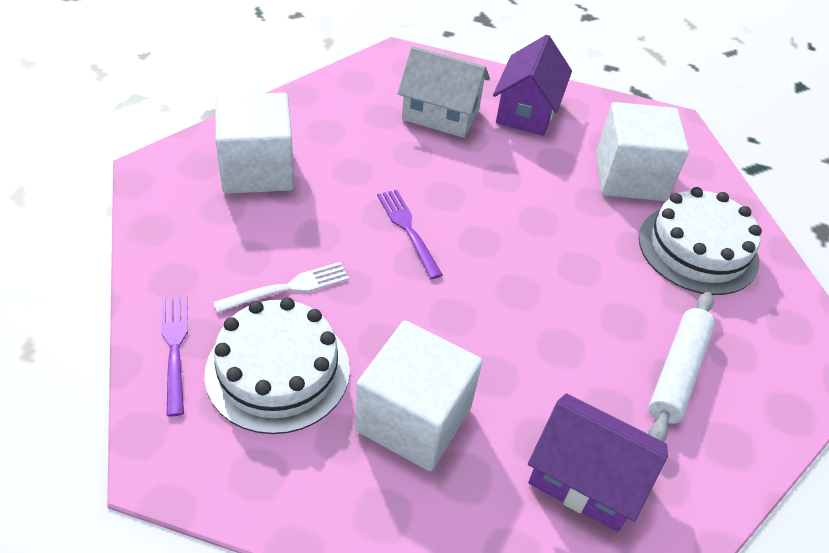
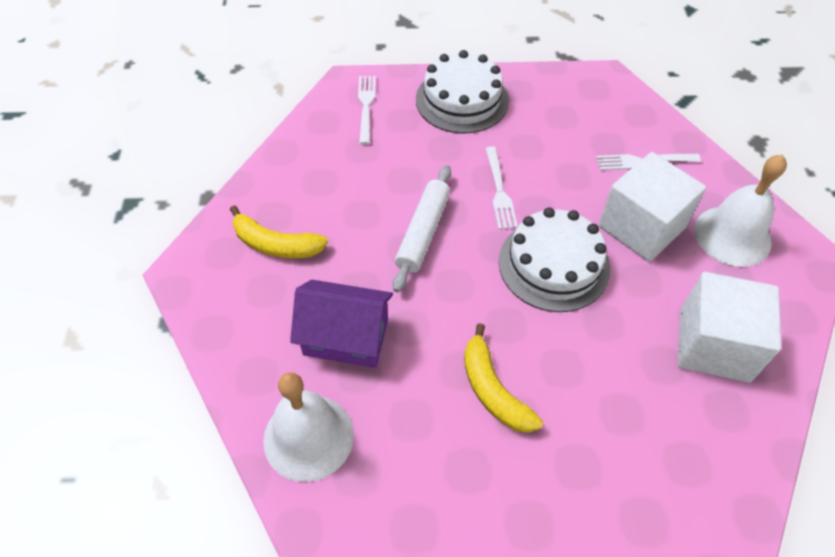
purple fork: [161,295,188,417] [377,190,443,279] = 2 -> none = 0
purple house: [493,35,572,136] [528,393,668,532] = 2 -> [290,280,393,368] = 1
white bell: none = 0 -> [263,372,354,482] [694,155,787,267] = 2
white cube: [215,93,294,194] [355,321,483,471] [596,102,689,201] = 3 -> [599,152,706,262] [678,272,781,382] = 2
white fork: [213,262,349,313] = 1 -> [358,76,376,144] [485,146,518,230] [596,154,701,170] = 3
white house: [397,46,490,138] = 1 -> none = 0
yellow banana: none = 0 -> [230,205,328,258] [464,323,543,433] = 2

